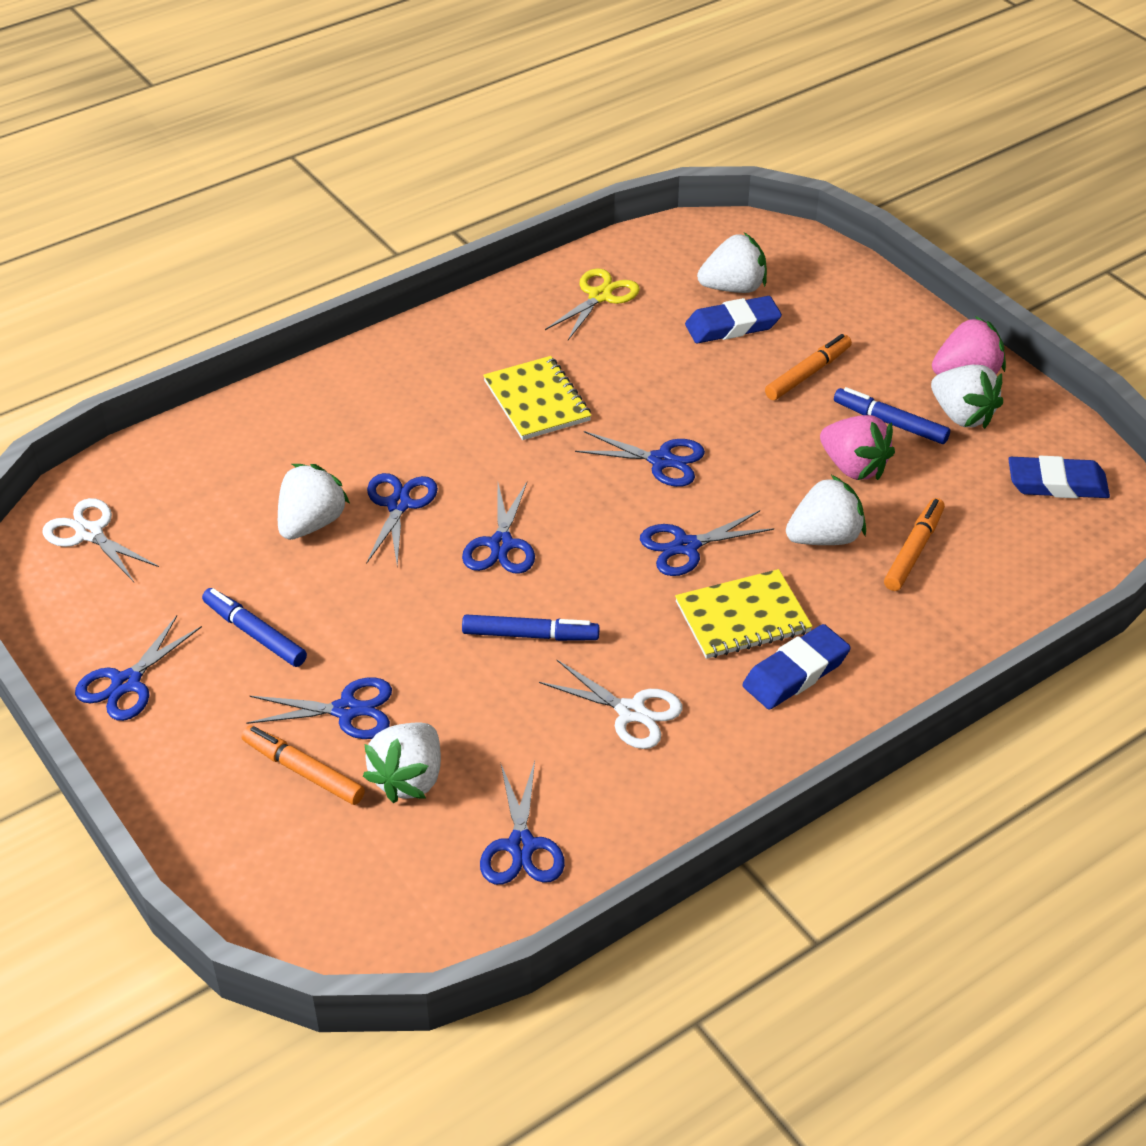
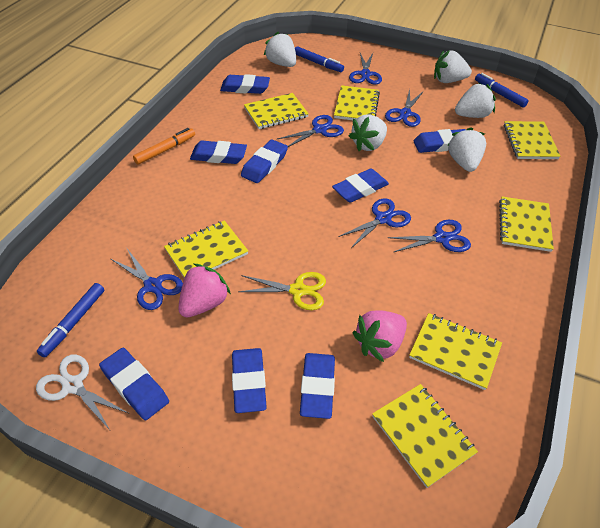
blue eraser: [685,296,782,343] [743,624,851,709] [1008,456,1110,498] = 3 -> [99,348,169,420] [190,141,247,164] [220,74,270,94] [232,348,267,413] [241,140,288,183] [300,353,335,419] [332,168,389,203] [413,129,466,153] = 8
blue scissors: [75,615,202,721] [246,677,392,739] [366,473,438,566] [462,482,535,574] [480,761,565,885] [575,431,705,487] [640,510,774,576] = 7 -> [111,249,183,310] [277,115,344,147] [338,199,411,248] [349,53,382,85] [385,89,424,127] [387,220,471,252] = 6
orange marker: [241,725,365,805] [765,334,852,400] [884,498,945,591] = 3 -> [133,128,195,164] = 1
white scissors: [43,498,159,582] [539,660,683,749] = 2 -> [36,354,128,430] = 1
yellow notebook: [483,356,592,440] [675,569,813,659] = 2 -> [164,220,248,278] [244,93,309,129] [334,85,380,120] [372,384,478,488] [409,313,502,390] [499,197,554,252] [504,121,561,159] = 7

